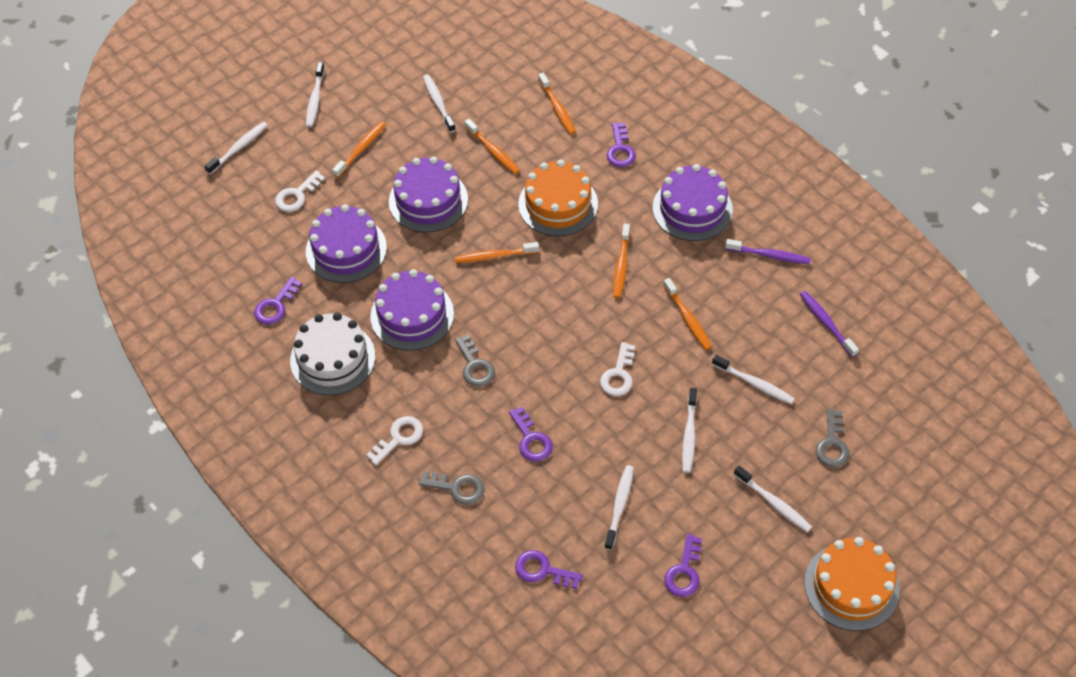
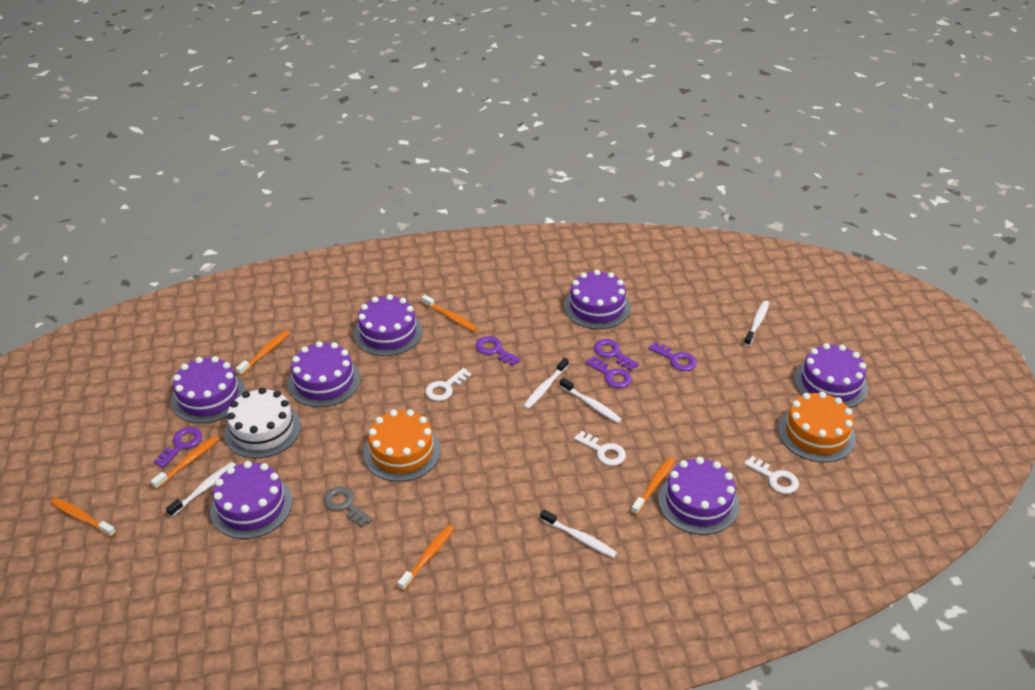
grey key: [419,471,484,505] [455,335,495,387] [816,409,850,467] = 3 -> [324,487,372,527] = 1
purple cake: [306,204,387,283] [370,269,454,351] [389,157,468,233] [653,164,733,241] = 4 -> [171,356,246,424] [210,461,293,539] [288,341,360,407] [354,294,423,356] [564,270,631,329] [658,457,739,535] [794,343,868,408] = 7
purple toothbrush: [725,239,811,264] [800,291,859,357] = 2 -> none = 0
white toothbrush: [205,122,268,174] [306,62,325,127] [423,74,456,133] [604,465,634,550] [682,388,697,473] [712,355,795,404] [734,466,812,532] = 7 -> [166,462,236,517] [523,358,569,409] [540,509,617,558] [560,378,622,423] [744,301,769,346] = 5

